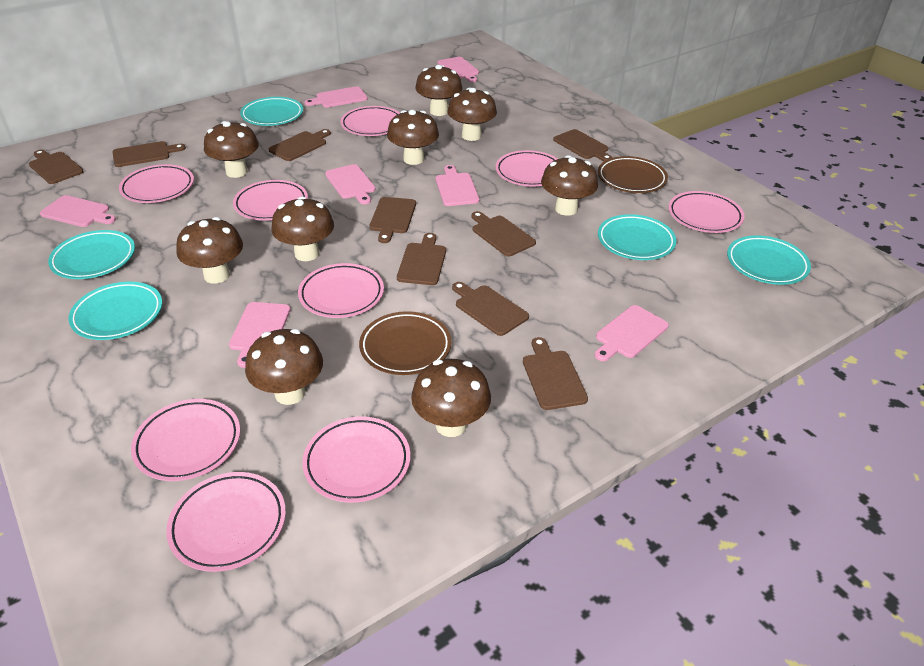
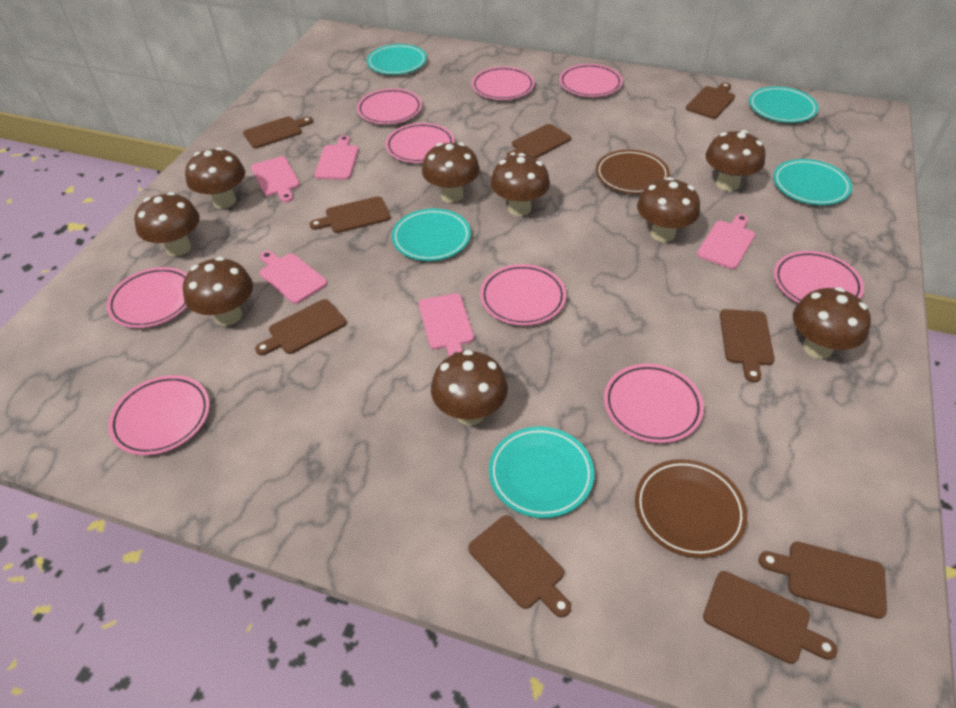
pink cutting board: [40,195,116,227] [229,302,291,368] [305,86,368,108] [325,164,376,205] [436,165,479,206] [438,57,479,82] [595,305,669,361] = 7 -> [251,156,300,202] [260,251,327,304] [314,135,359,180] [419,293,474,356] [697,214,755,269] = 5

